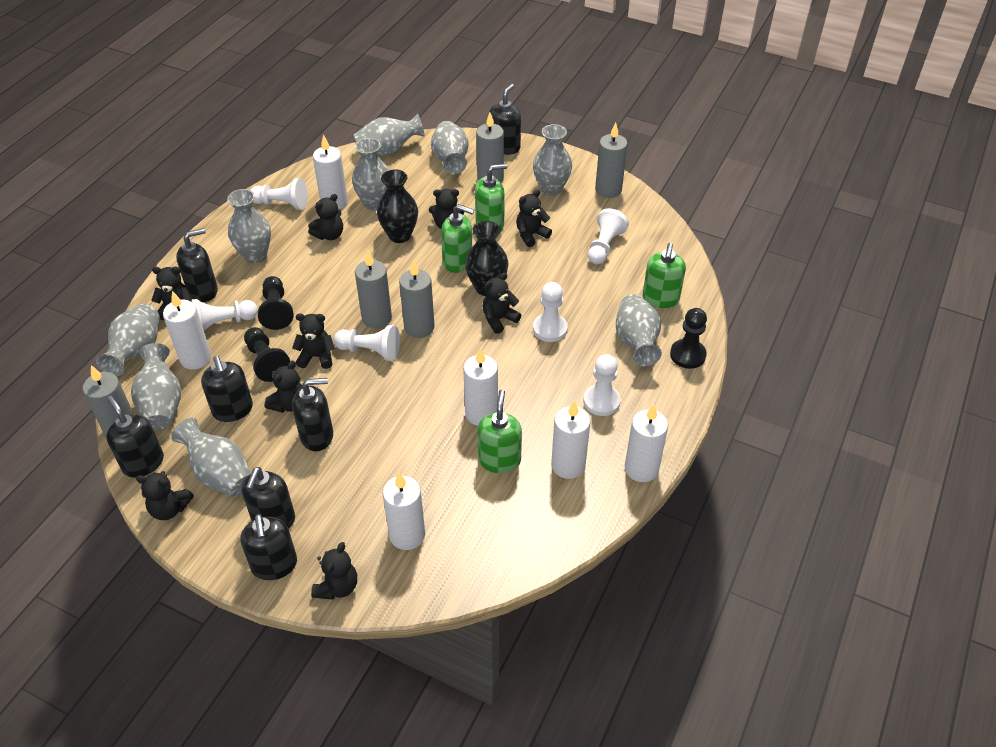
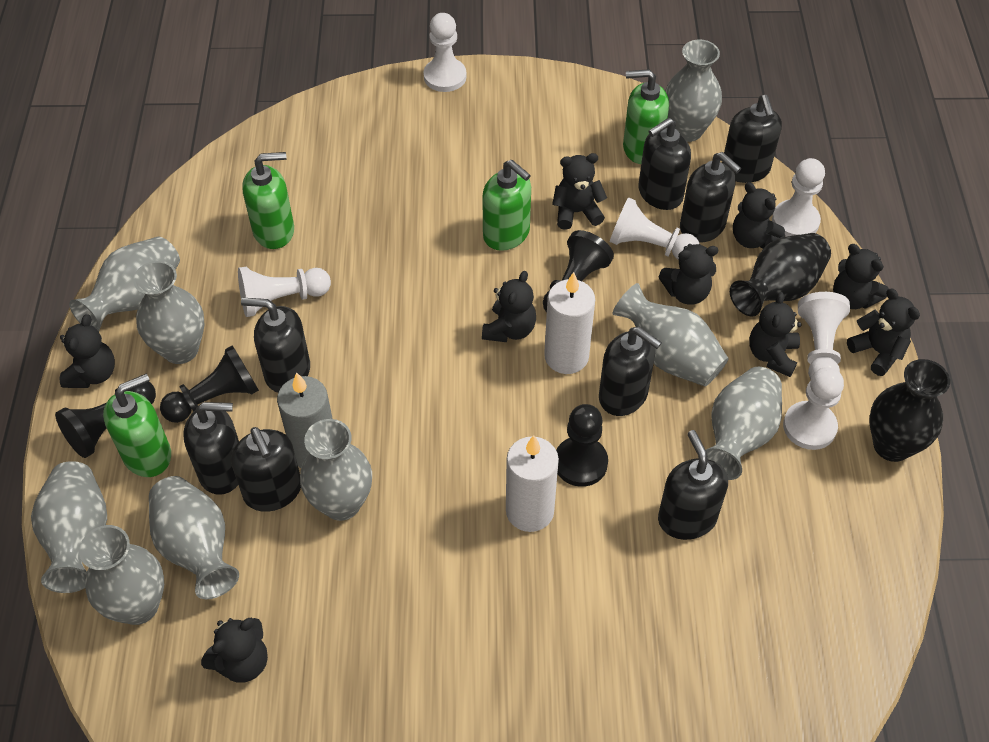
black pawn: [244,327,290,382] [258,276,294,330] [670,308,707,369] = 3 -> [55,382,156,458] [160,345,259,423] [543,230,614,312] [556,404,608,487] = 4
black soap dispenser: [107,396,164,478] [176,228,218,302] [201,355,253,422] [240,514,297,580] [241,467,295,529] [292,378,333,451] [490,84,521,155] = 7 -> [183,402,239,495] [231,427,301,512] [241,297,310,393] [599,327,662,416] [639,118,691,210] [658,430,728,540] [680,152,741,243] [722,95,782,183] = 8
grey candle: [83,365,134,439] [355,251,392,329] [399,260,435,338] [476,112,504,183] [595,122,628,198] = 5 -> [277,372,333,468] = 1
white candle: [163,291,211,369] [313,134,348,210] [382,473,425,550] [463,348,498,426] [551,400,591,479] [625,404,668,482] = 6 -> [506,435,559,532] [544,272,595,374] = 2

